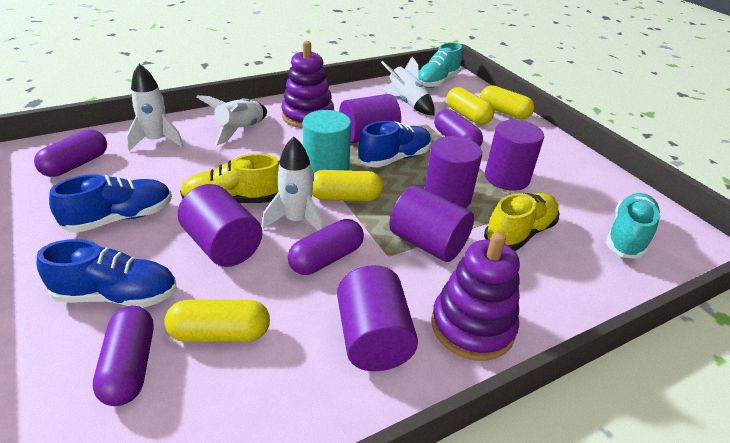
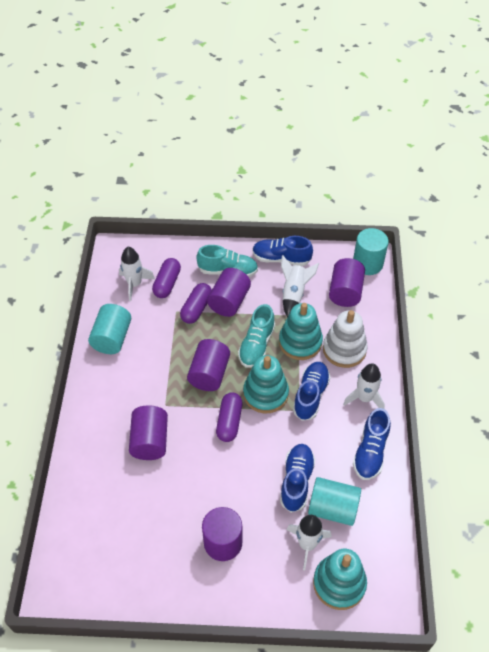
blue shoe: [37,239,177,308] [49,174,172,233] [358,121,431,168] = 3 -> [252,236,313,266] [280,444,316,513] [293,362,330,421] [353,408,391,480] = 4
purple capsule: [34,129,107,177] [93,306,154,406] [288,219,364,275] [434,109,483,146] = 4 -> [152,258,181,298] [180,283,212,324] [216,392,242,442] = 3
purple cylinder: [178,184,262,267] [337,265,418,371] [339,94,401,143] [389,185,474,262] [425,136,482,208] [485,120,544,191] = 6 -> [129,405,168,460] [187,339,230,391] [202,507,242,561] [207,268,251,317] [329,258,365,307] = 5
purple stacking toy: [281,41,334,128] [431,232,520,361] = 2 -> none = 0
turquoise cylinder: [303,110,351,173] = 1 -> [88,304,131,354] [308,477,361,526] [353,228,389,275] = 3
turquoise stacking toy: none = 0 -> [243,355,289,413] [279,303,323,360] [313,549,367,610] = 3
white stacking toy: none = 0 -> [323,310,368,368] = 1
yellow capsule: [164,300,270,342] [312,170,383,201] [446,87,494,125] [480,85,534,119] = 4 -> none = 0
yellow shoe: [180,154,279,203] [484,193,560,251] = 2 -> none = 0

